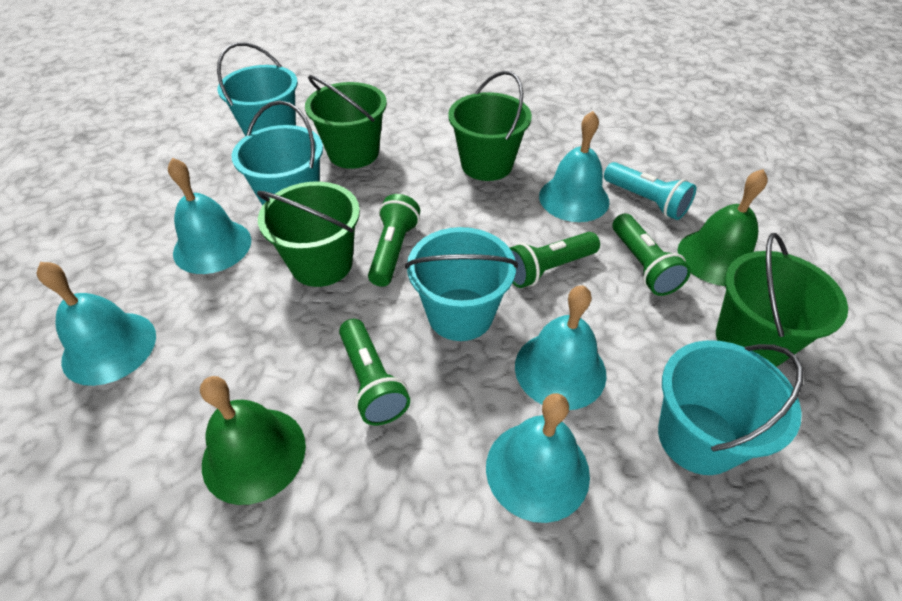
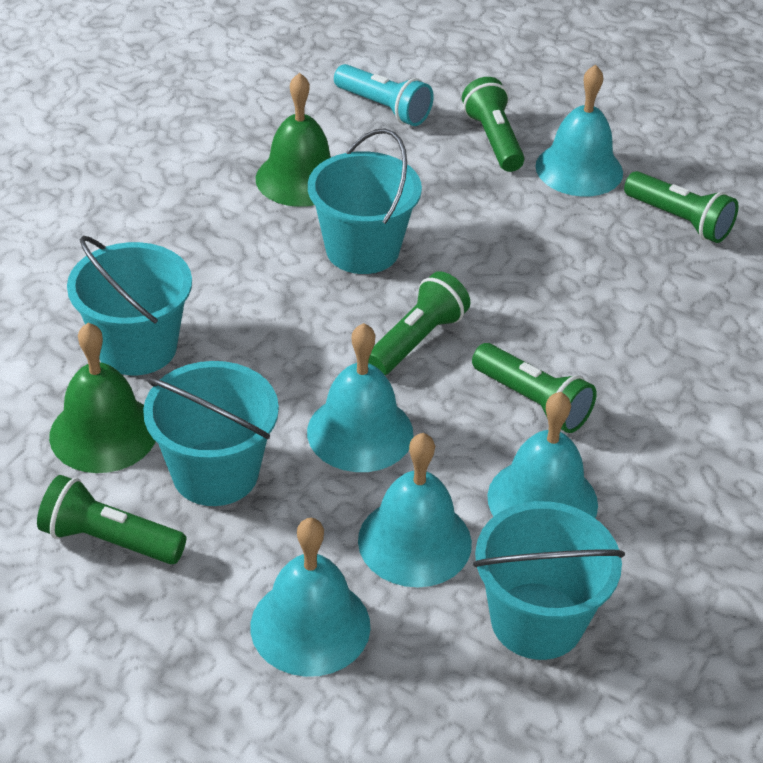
green bucket: [257,182,360,287] [305,75,387,169] [448,71,532,181] [716,233,848,367] = 4 -> none = 0
green flashlight: [339,319,410,425] [368,194,420,287] [510,232,600,288] [612,214,691,296] = 4 -> [37,475,186,565] [368,271,470,375] [462,77,524,172] [472,343,597,433] [624,171,739,243] = 5

